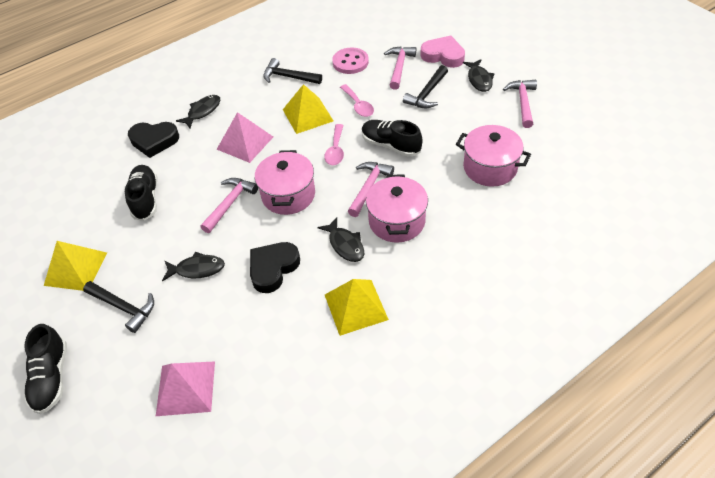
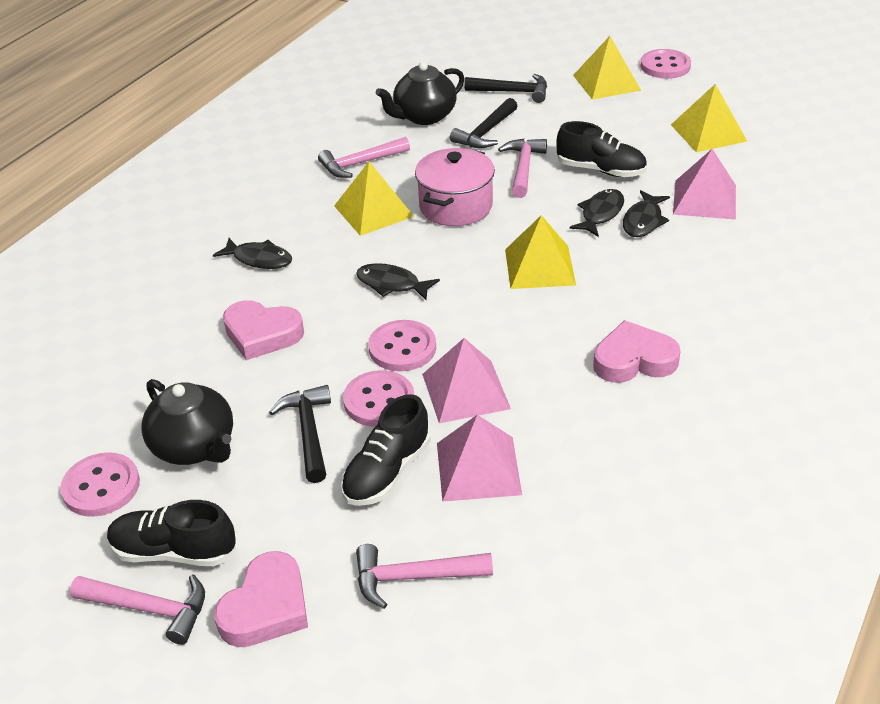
black heart: [128,122,179,158] [250,242,300,293] = 2 -> none = 0
black teapot: none = 0 -> [142,379,233,465] [375,62,464,125] = 2
pink button: [332,47,369,74] = 1 -> [60,452,140,517] [343,370,414,427] [368,320,436,371] [640,49,691,79] = 4
pink heart: [420,35,465,68] = 1 -> [214,551,308,647] [223,300,304,360] [593,320,680,383] = 3
pink pot: [255,150,315,215] [366,174,428,243] [456,125,531,187] = 3 -> [415,148,495,226] = 1
pink pyramid: [156,361,215,416] [217,112,273,163] = 2 -> [422,338,511,423] [437,415,522,502] [673,149,736,220] = 3
pink spoon: [324,124,344,165] [340,84,374,117] = 2 -> none = 0
yellow pyramid: [44,241,107,291] [283,84,333,134] [325,279,389,336] = 3 -> [334,161,414,236] [505,215,576,289] [573,36,641,100] [671,84,747,152] = 4

